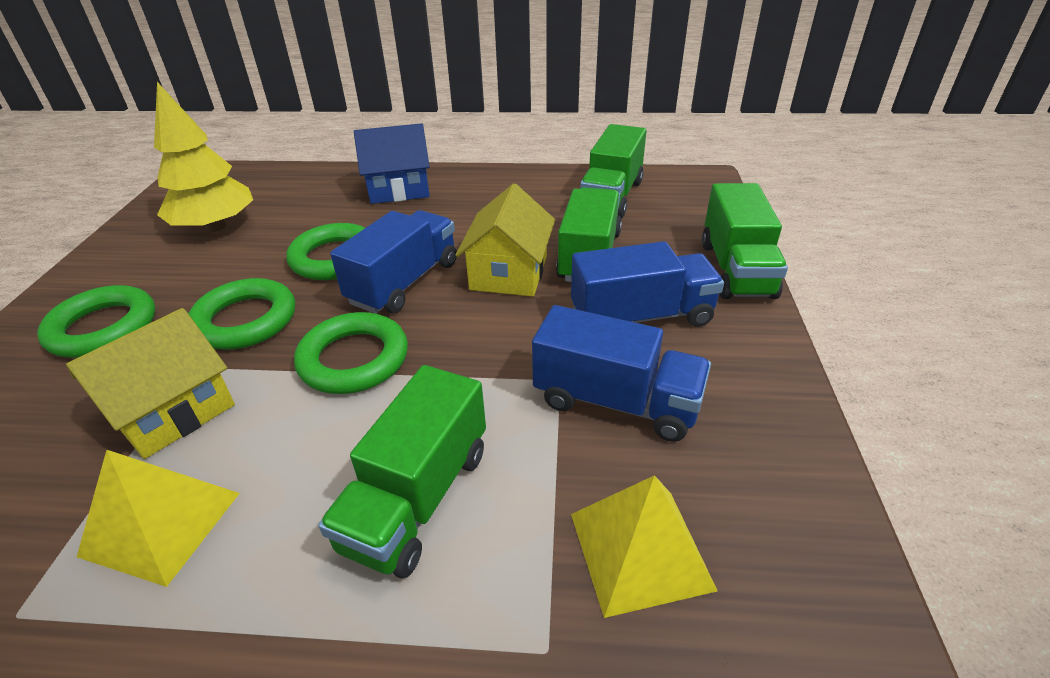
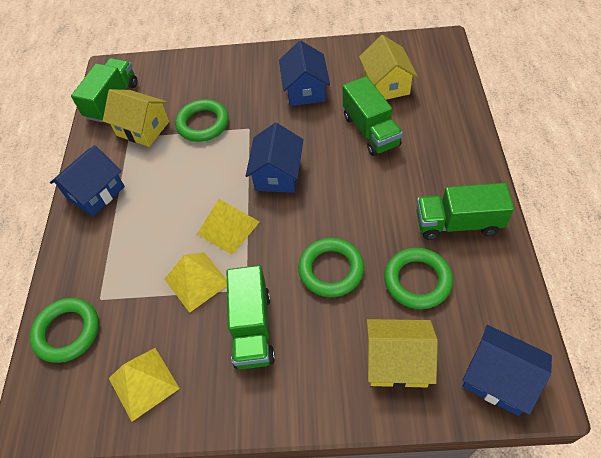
blue house: [354,123,430,204] = 1 -> [50,145,125,216] [246,123,303,193] [279,40,330,106] [462,325,552,416] = 4
blue truck: [330,210,457,314] [532,305,711,442] [571,241,724,327] = 3 -> none = 0
yellow house: [66,308,235,459] [456,183,555,296] = 2 -> [103,89,169,147] [359,35,418,100] [367,319,438,388] = 3
yellow pyramid: [77,450,240,587] [571,475,718,618] = 2 -> [109,348,180,422] [164,252,227,313] [197,199,260,255] = 3
yellow tree: [154,82,253,232] = 1 -> none = 0

